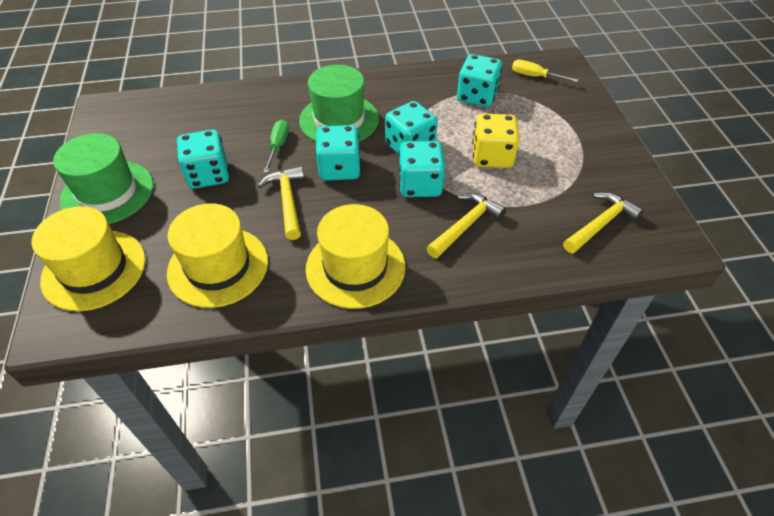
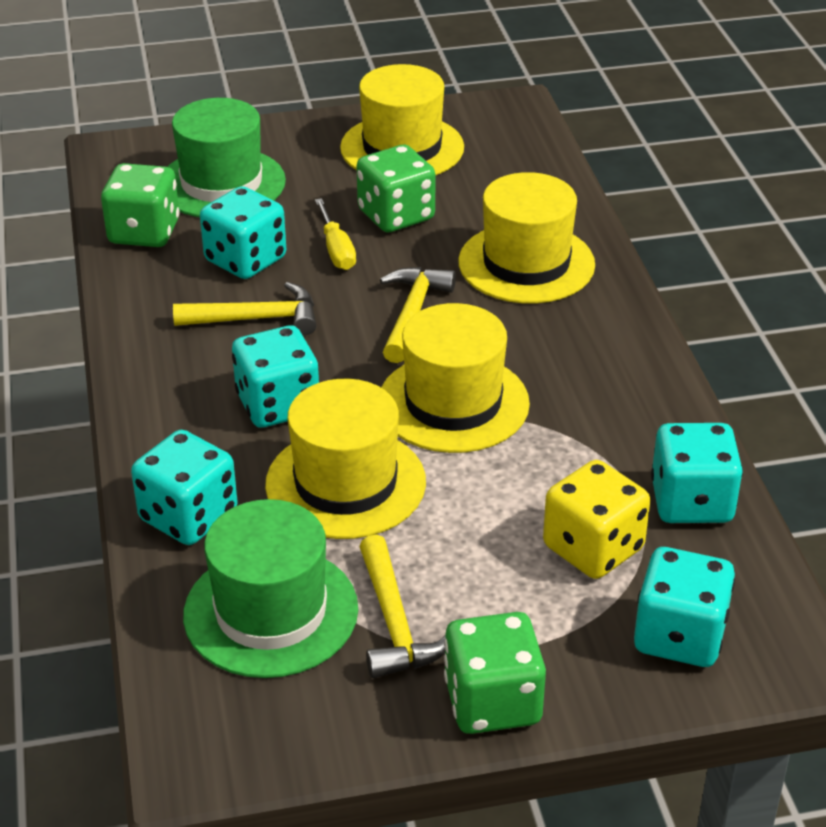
green dice: none = 0 -> [101,163,180,247] [356,145,436,232] [444,612,546,734] = 3
green screwdriver: [263,120,289,173] = 1 -> none = 0
yellow hat: [32,206,146,311] [167,203,268,308] [306,204,405,309] = 3 -> [265,379,426,539] [340,64,464,175] [381,303,530,453] [458,172,595,304] = 4

